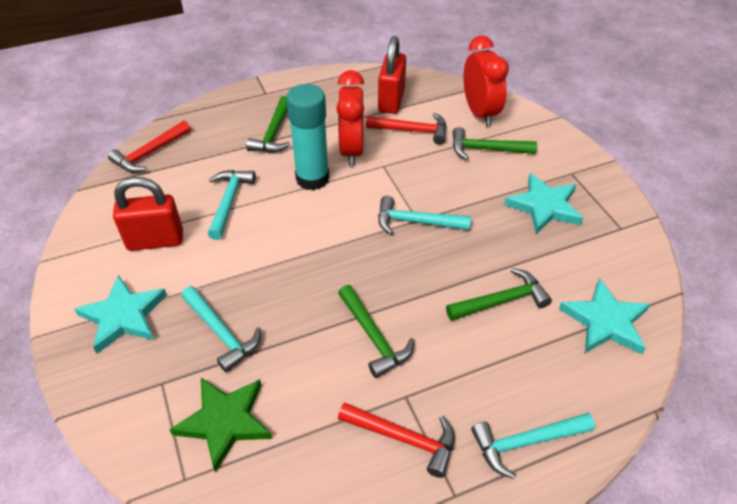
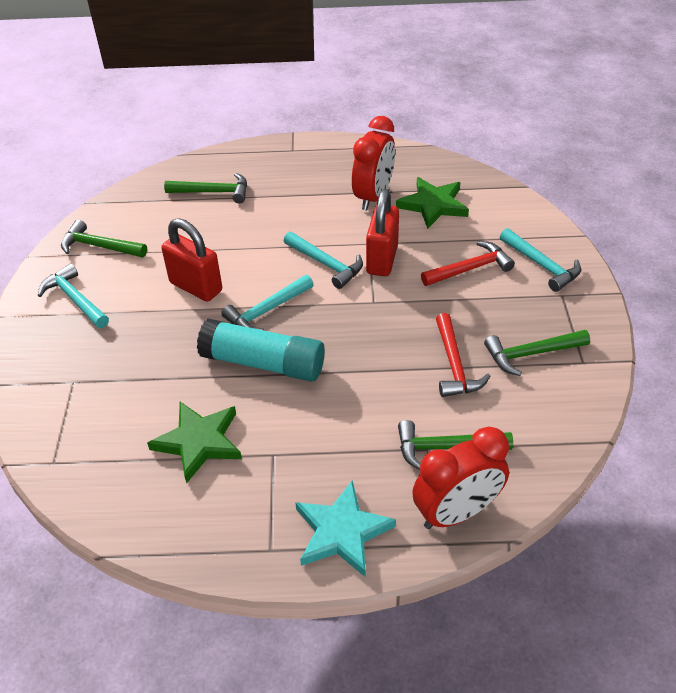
green star: [169,378,272,473] = 1 -> [147,402,242,484] [396,177,469,229] = 2
red hammer: [108,120,191,173] [338,402,455,478] [366,113,447,145] = 3 -> [421,241,515,286] [436,313,490,397] = 2
turquoise star: [74,275,167,353] [504,173,583,234] [559,278,650,354] = 3 -> [295,480,396,577] = 1

